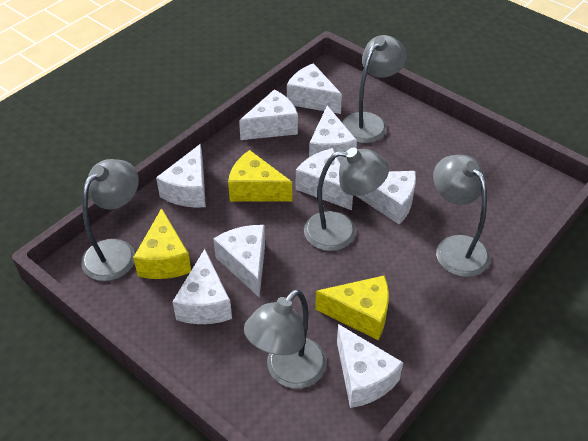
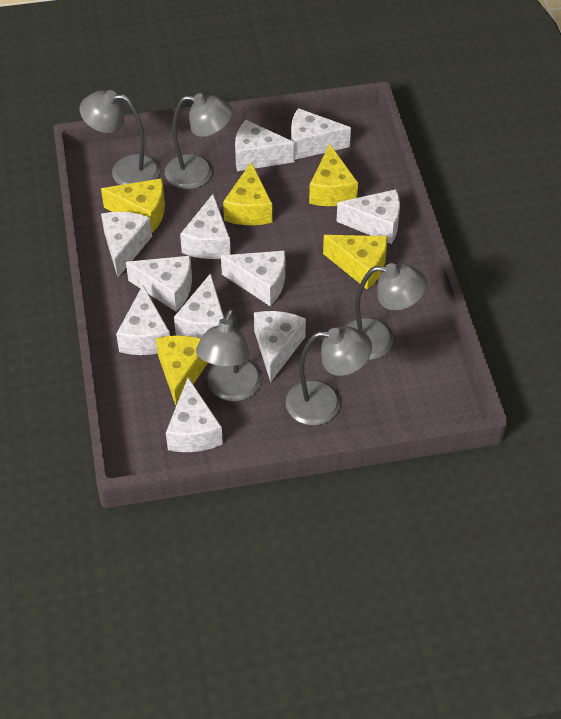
white cheese: [156,144,206,208] [172,249,232,324] [213,225,265,298] [239,90,298,140] [287,63,342,114] [296,148,353,210] [309,106,357,164] [337,324,403,408] [357,171,416,224] = 9 -> [101,212,152,277] [116,285,170,355] [126,256,192,312] [166,378,223,452] [174,273,224,339] [180,194,231,259] [221,250,285,306] [235,120,295,171] [254,311,306,383] [291,108,351,160] [336,189,400,244] = 11
yellow cheese: [133,208,191,279] [228,150,292,202] [315,275,389,340] = 3 -> [101,178,165,232] [156,335,208,406] [223,162,272,225] [309,144,358,206] [323,235,388,289] = 5

